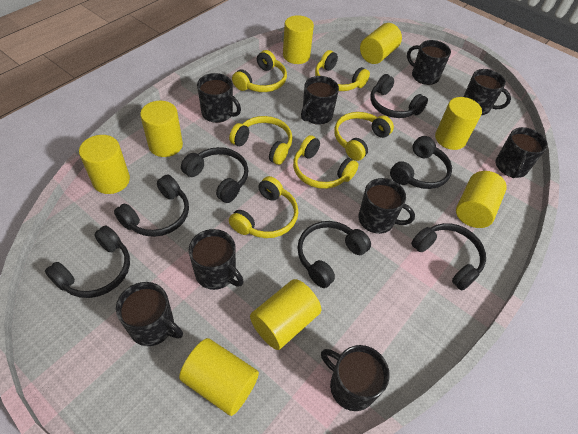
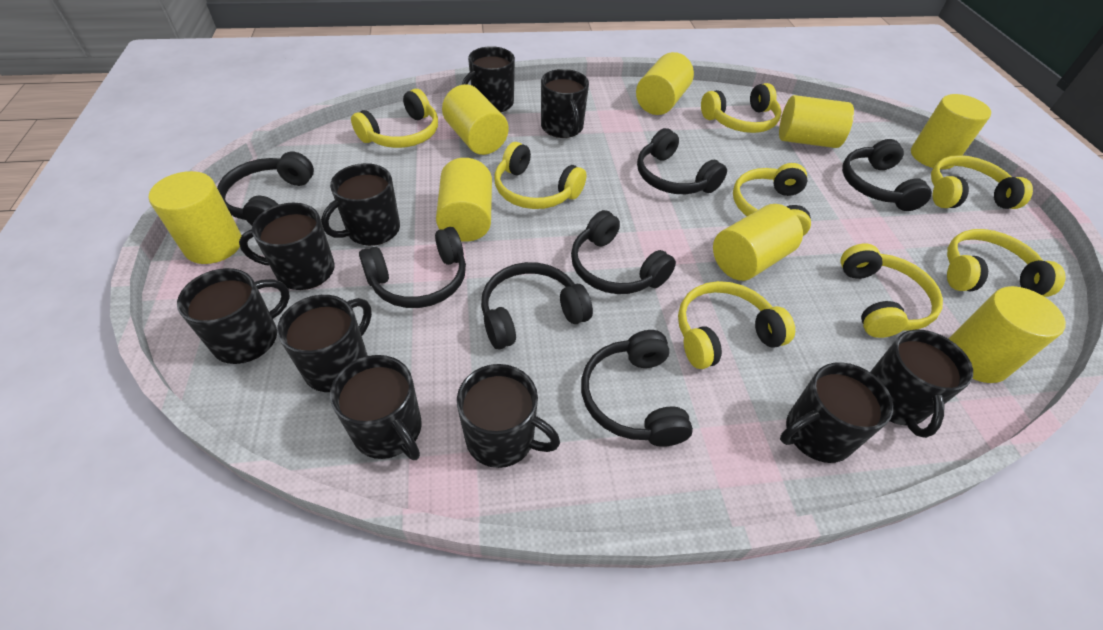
black mug: [116,282,183,346] [189,229,244,290] [197,73,241,123] [301,76,339,125] [321,345,390,411] [358,178,415,234] [407,40,451,85] [463,69,511,115] [496,127,548,178] = 9 -> [177,268,290,364] [239,203,335,290] [277,295,372,392] [321,163,400,246] [330,355,422,460] [457,364,560,468] [461,46,515,113] [541,69,589,138] [780,362,893,463] [870,330,973,438] = 10
yellow headphones: [229,116,293,165] [229,176,298,238] [232,50,287,92] [293,135,359,189] [315,50,370,91] [334,112,394,161] = 6 -> [351,89,438,148] [494,142,587,209] [678,281,795,369] [701,83,782,133] [733,163,811,236] [840,244,943,338] [931,155,1033,209] [947,229,1066,297] = 8

